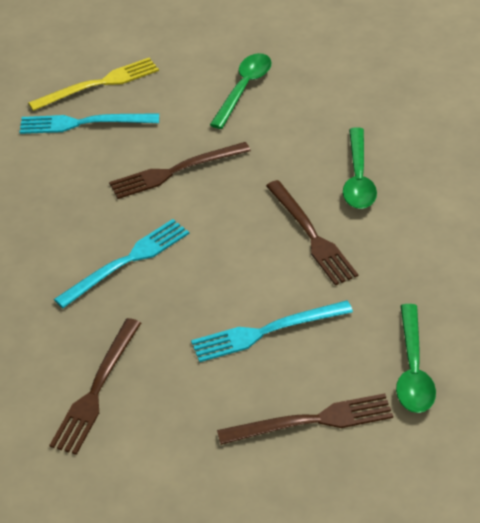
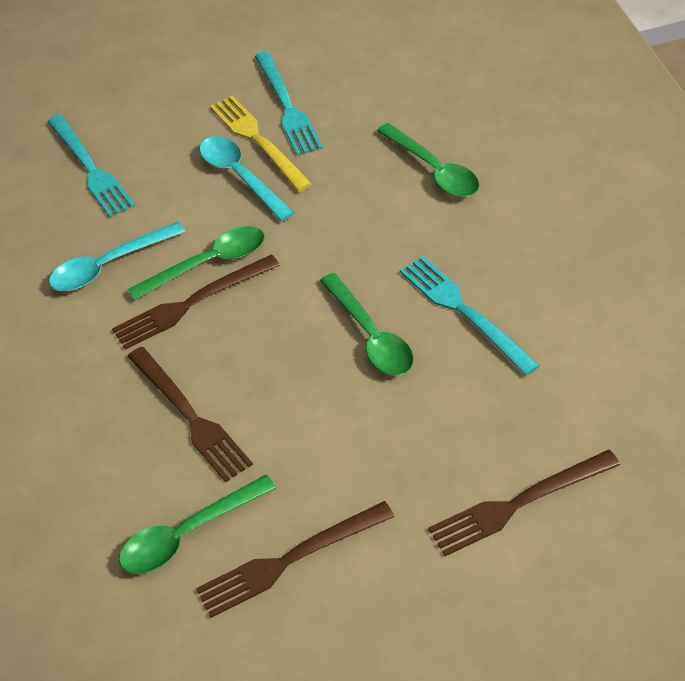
green spoon: [210,53,271,129] [343,127,377,209] [396,304,436,413] = 3 -> [119,475,277,574] [128,226,265,301] [320,273,414,376] [377,123,479,197] = 4
turquoise spoon: none = 0 -> [49,222,186,291] [200,136,294,222] = 2

